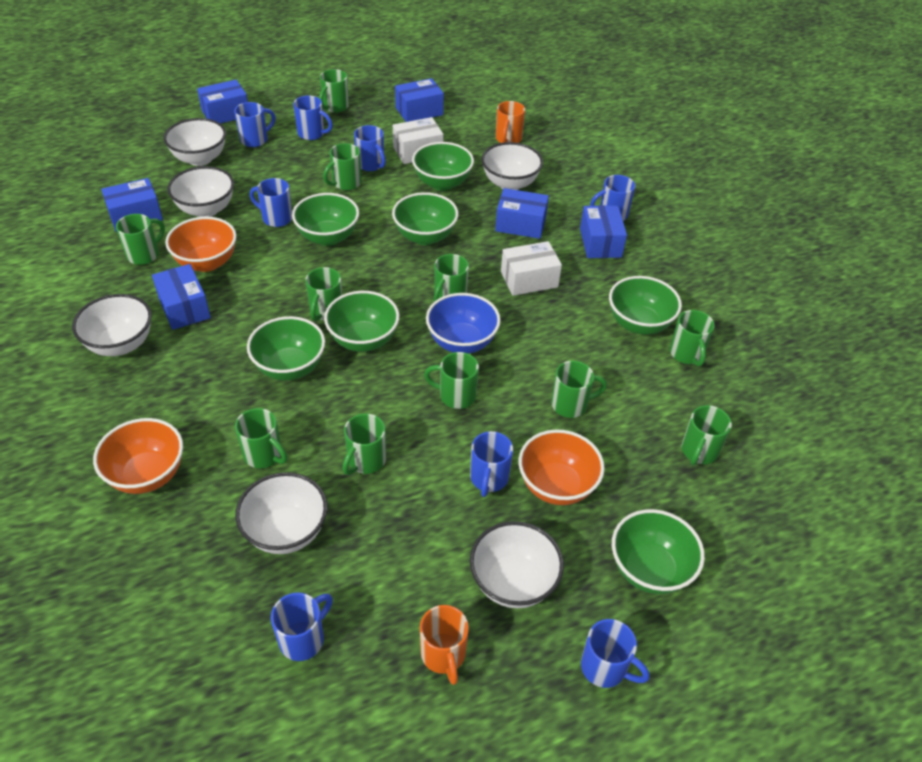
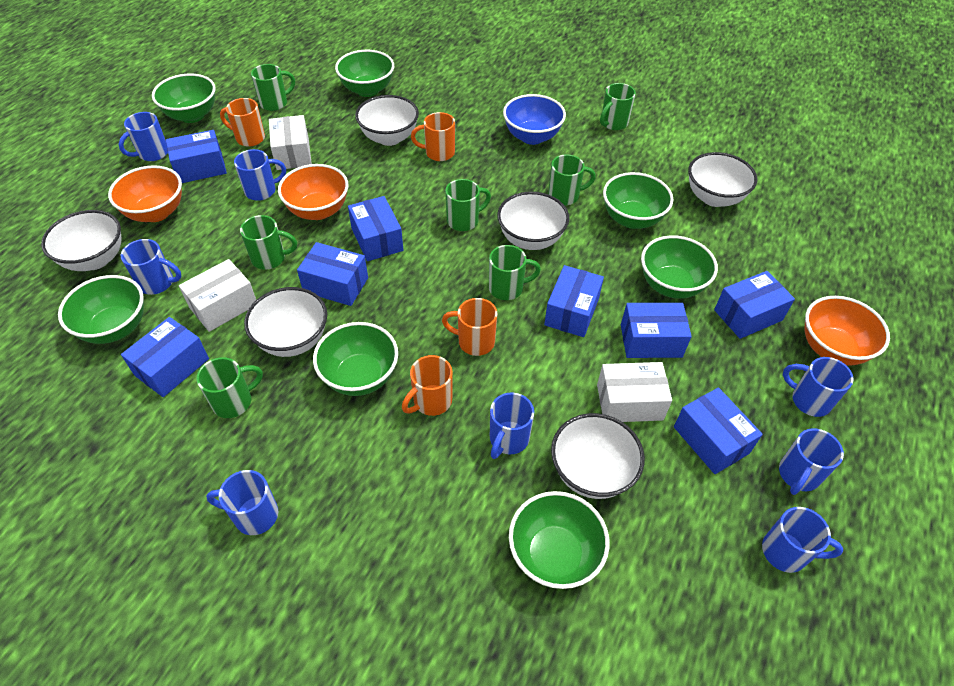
blue box: [101,178,163,232] [152,264,211,330] [197,80,248,124] [395,78,444,122] [495,188,549,239] [580,205,627,258] = 6 -> [121,317,209,397] [166,130,227,183] [297,242,368,306] [348,196,403,261] [544,265,604,337] [621,303,692,358] [674,388,763,474] [714,271,795,339] = 8
green mug: [116,214,165,265] [235,408,288,468] [305,267,342,321] [319,69,349,113] [323,143,361,190] [342,414,386,475] [424,352,479,409] [434,254,469,302] [551,361,607,418] [670,310,715,366] [682,405,732,466] = 11 -> [196,357,263,418] [240,215,297,270] [251,64,295,111] [445,179,491,231] [489,245,541,300] [548,155,596,205] [600,83,636,130] = 7
orange mug: [420,605,469,685] [496,101,525,143] = 2 -> [220,98,265,147] [402,355,453,416] [411,112,455,161] [442,298,497,356] = 4
white box: [393,117,444,164] [501,241,562,296] = 2 -> [179,259,256,332] [269,115,312,170] [597,362,672,422] = 3

